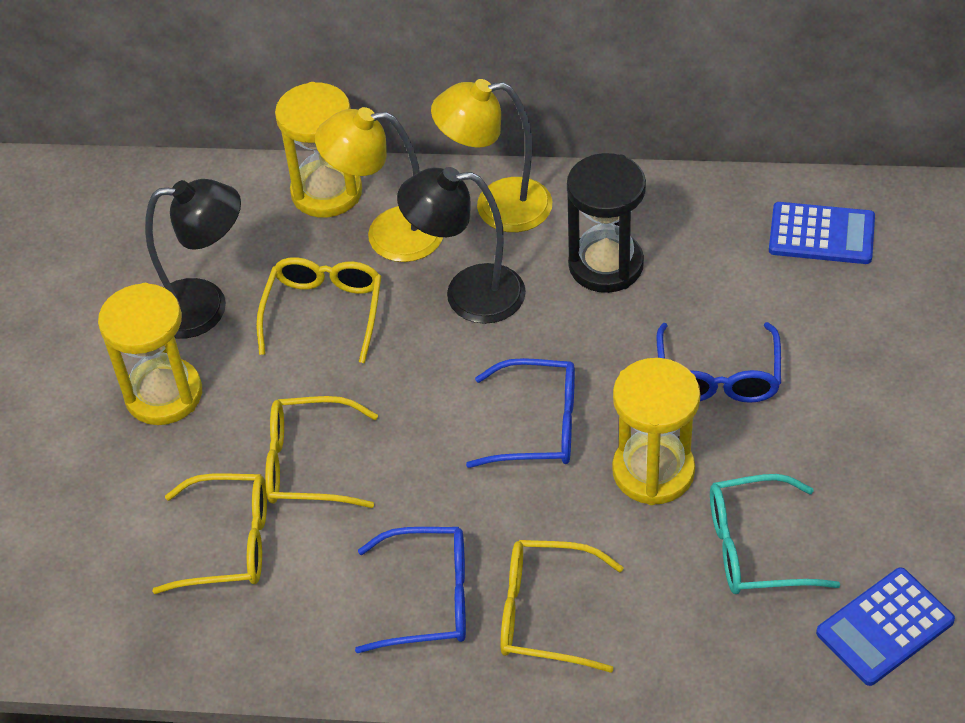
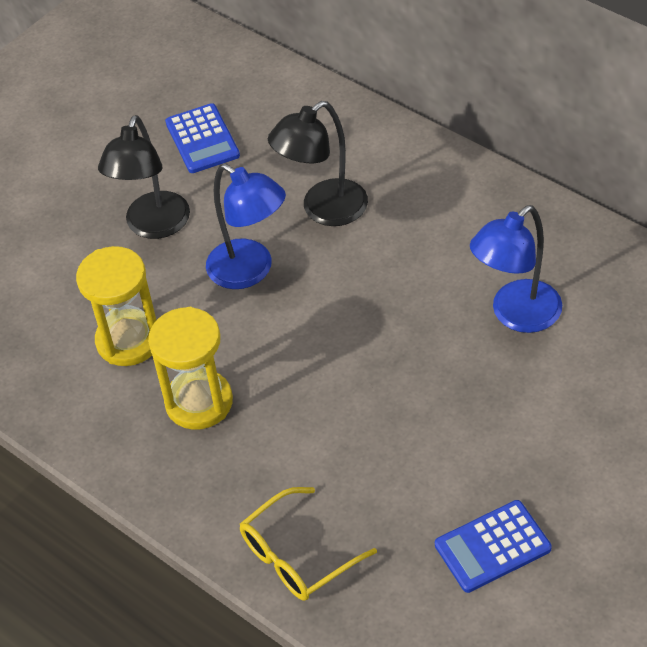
black hourglass: [567,153,646,293] = 1 -> none = 0
blue glasses: [355,527,466,653] [466,358,575,468] [656,322,781,403] = 3 -> none = 0
blue lamp: none = 0 -> [206,164,286,289] [470,205,562,333] = 2
turquoise glasses: [710,474,840,594] = 1 -> none = 0
yellow glasses: [153,474,267,594] [256,257,381,363] [265,396,378,508] [500,540,624,673] = 4 -> [240,487,377,601] = 1
yellow hourglass: [98,283,202,425] [275,82,362,218] [612,358,700,505] = 3 -> [76,246,156,366] [148,307,233,430] = 2
yellow lamp: [315,107,443,262] [431,79,552,232] = 2 -> none = 0

